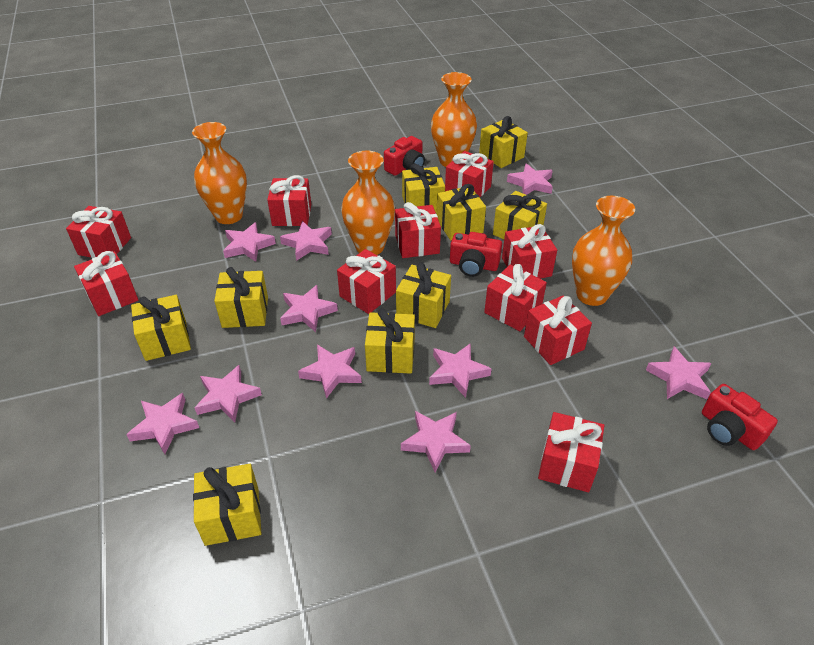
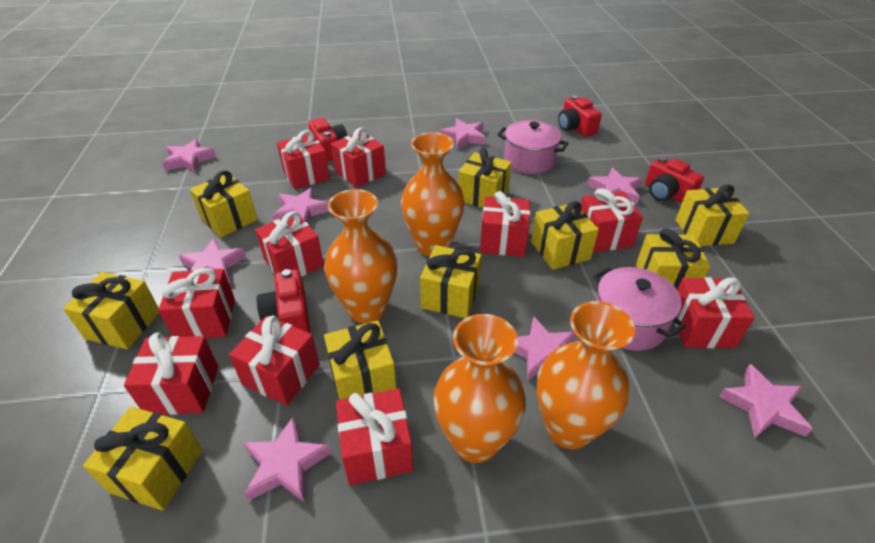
pink pot: none = 0 -> [497,120,568,174] [593,267,686,351] = 2
pink star: [126,393,199,454] [195,365,262,422] [223,222,276,262] [280,221,332,261] [280,285,338,332] [298,345,362,399] [401,411,471,473] [429,343,492,398] [507,163,553,195] [646,347,711,399] = 10 -> [162,139,216,172] [179,238,246,283] [243,416,332,502] [272,187,330,224] [440,118,486,149] [514,316,575,381] [587,167,642,205] [719,364,813,438] = 8
red camera: [384,136,425,176] [450,232,502,277] [702,384,778,450] = 3 -> [257,269,310,333] [308,118,348,161] [558,95,602,137] [645,157,704,203] = 4

